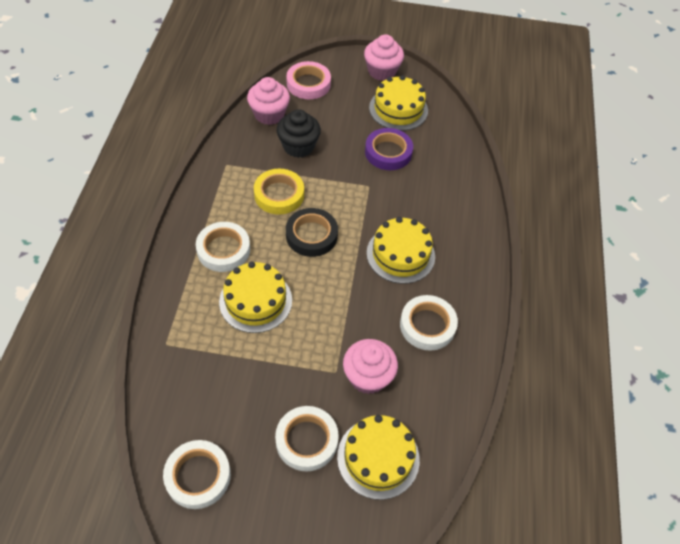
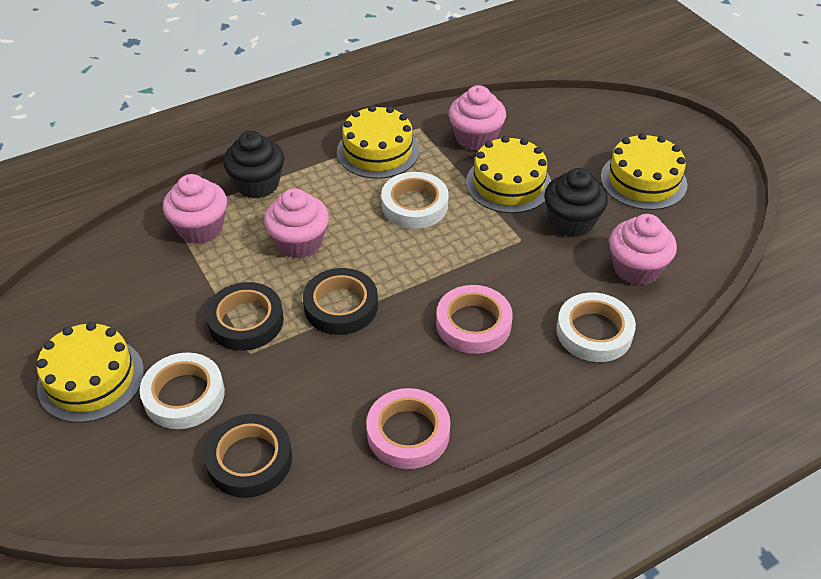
black cupcake: [277,109,321,158] = 1 -> [223,131,284,199] [544,168,608,237] = 2
black tape: [286,208,338,257] = 1 -> [204,414,292,498] [206,282,284,351] [303,268,378,335] = 3
pink cupcake: [247,77,290,125] [343,339,398,394] [364,34,404,81] = 3 -> [163,174,227,244] [264,188,329,259] [449,85,506,151] [609,214,677,285] = 4
pink tape: [286,61,331,99] = 1 -> [366,388,450,469] [436,285,513,354] = 2
purple tape: [365,128,413,170] = 1 -> none = 0
white tape: [163,440,231,509] [196,222,250,272] [275,406,339,472] [400,295,458,351] = 4 -> [140,353,225,429] [381,172,449,229] [556,292,636,362] = 3
yellow tape: [254,169,304,215] = 1 -> none = 0

